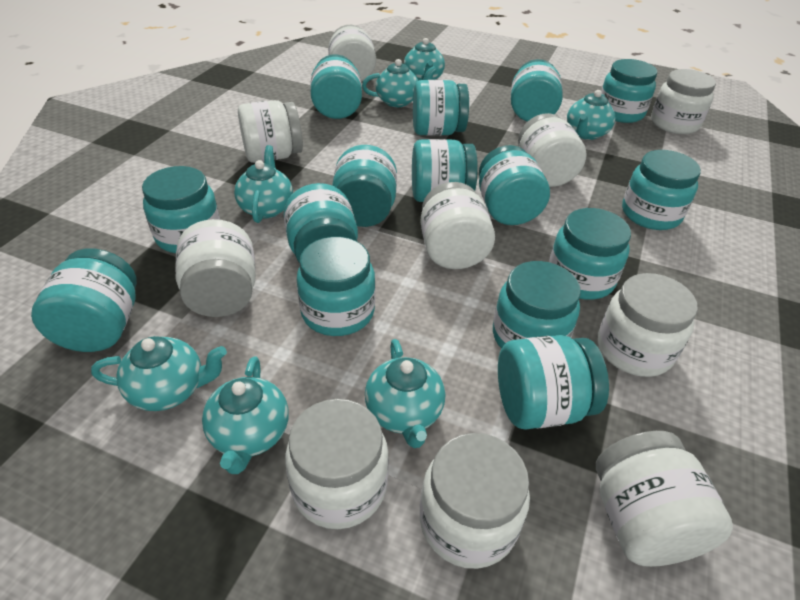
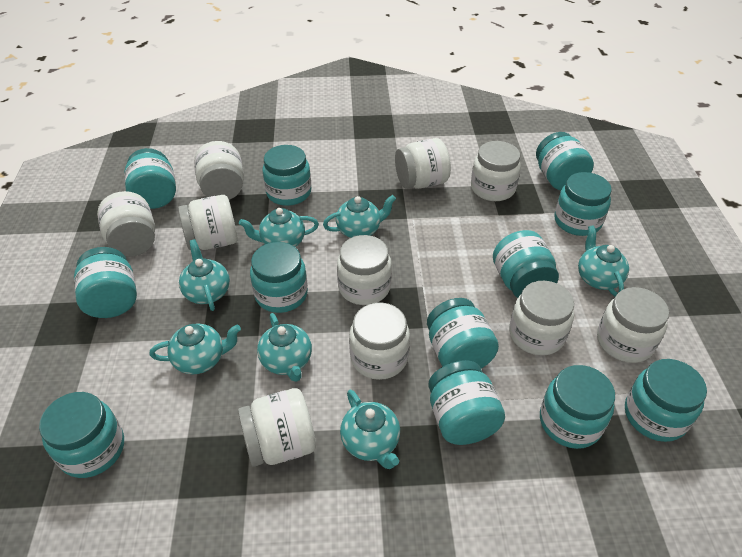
turquoise jar: [31,248,137,352] [142,166,220,253] [283,183,358,262] [297,237,375,336] [310,54,362,119] [332,145,397,227] [412,139,478,202] [413,80,469,136] [479,145,550,225] [493,261,581,349] [498,335,609,429] [511,59,563,122] [549,208,631,300] [601,59,657,123] [622,150,701,230] = 15 -> [39,392,124,478] [74,247,137,318] [124,148,176,209] [250,242,308,313] [262,145,311,206] [427,298,499,368] [428,360,505,445] [493,230,559,298] [536,132,594,190] [540,365,615,449] [554,172,612,236] [625,359,707,442] = 12

